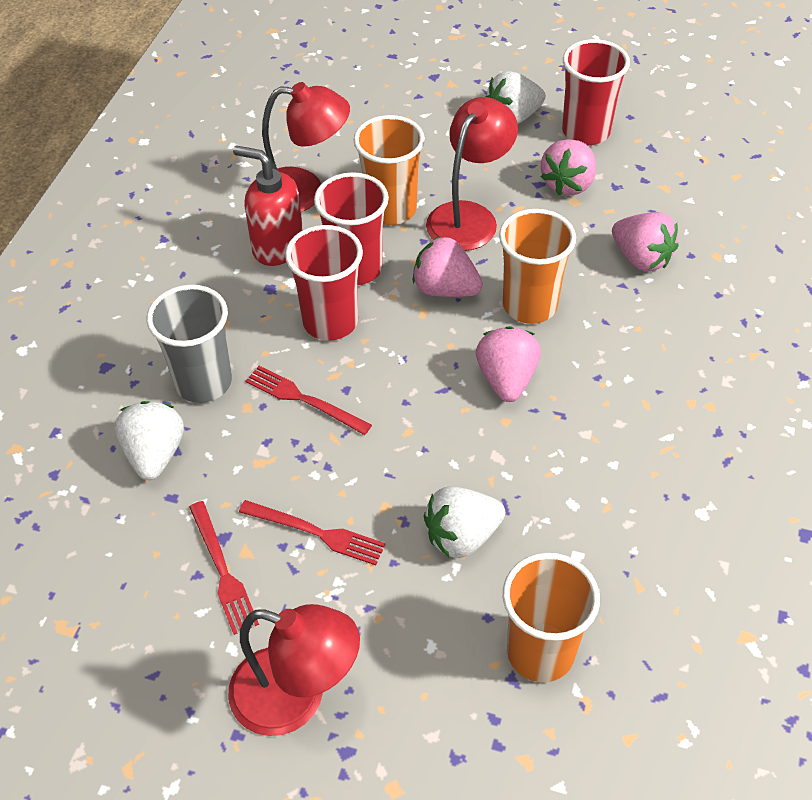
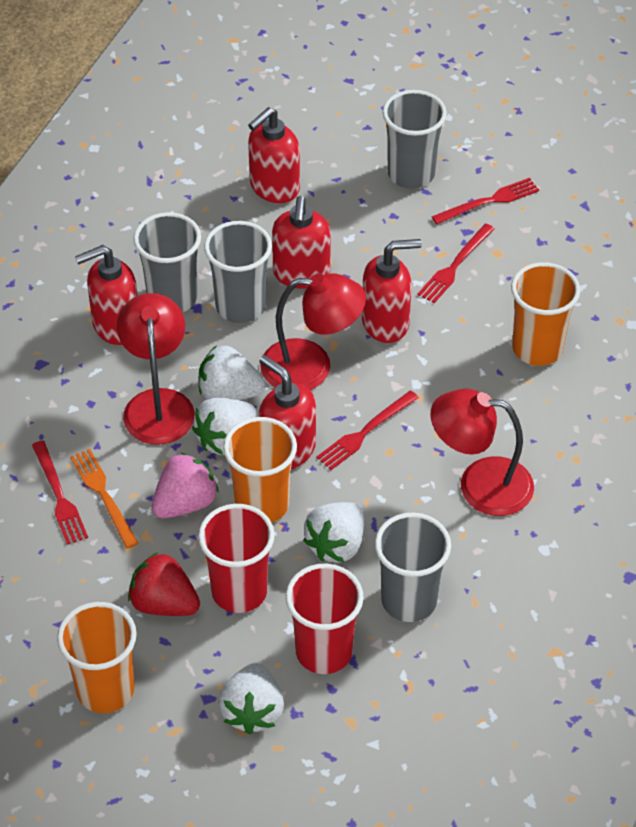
grey cup: [147,285,232,403] = 1 -> [133,212,201,313] [204,221,272,323] [375,513,451,622] [382,90,447,189] = 4
orange fork: none = 0 -> [70,449,139,549] = 1
pink strawberry: [412,236,483,297] [476,326,541,402] [541,139,596,196] [612,212,679,272] = 4 -> [152,453,219,518] = 1
red cup: [285,225,363,341] [314,172,389,285] [562,39,630,146] = 3 -> [198,504,275,613] [286,564,364,674] = 2
red fork: [189,501,259,635] [239,500,386,565] [246,366,372,435] = 3 -> [32,441,88,545] [316,391,419,470] [418,224,495,303] [432,178,539,224] = 4
red soap dispenser: [233,145,303,266] = 1 -> [75,245,138,345] [248,107,300,203] [259,355,316,469] [272,196,331,289] [362,239,422,343] = 5
red strawberry: none = 0 -> [128,552,200,616] = 1
white strawberry: [115,401,184,480] [424,486,505,558] [486,71,546,124] = 3 -> [192,398,257,455] [198,345,265,400] [218,663,284,735] [303,502,364,563] = 4

